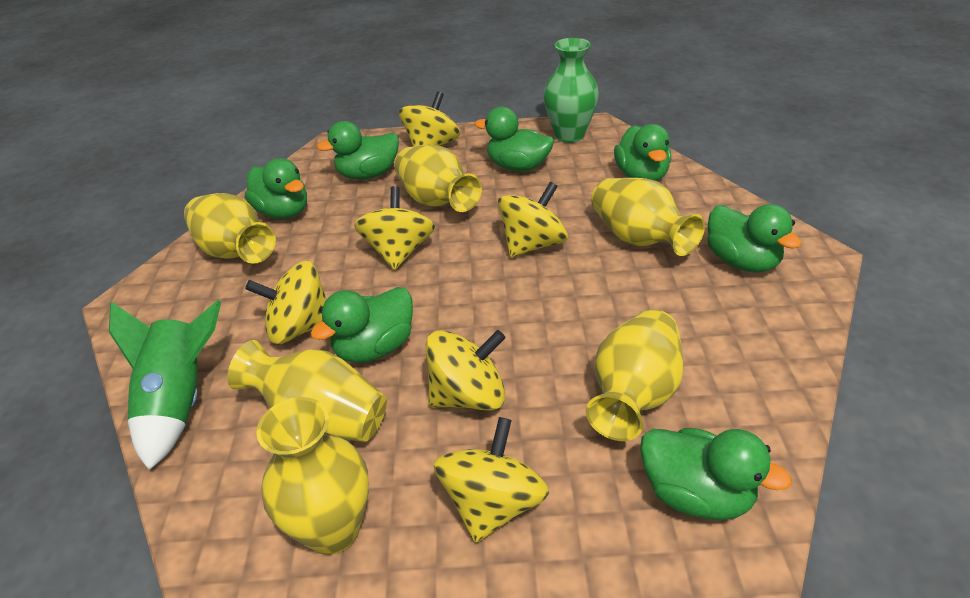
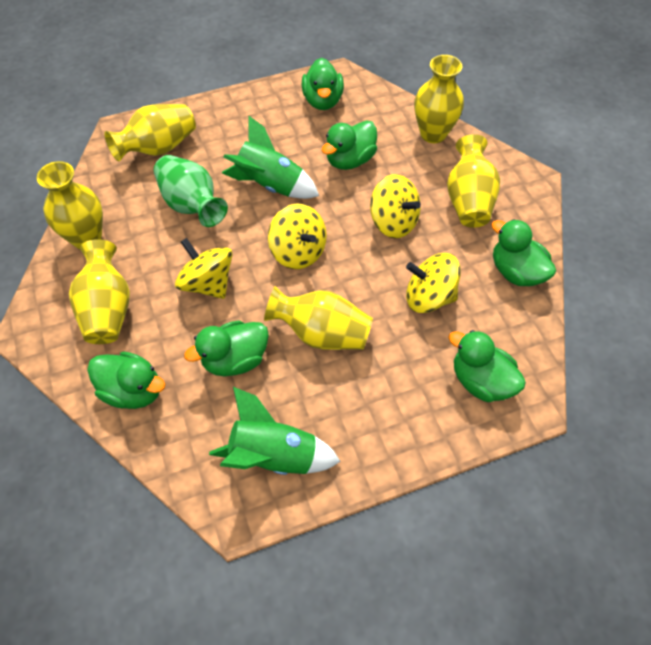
green duck: [245,158,307,219] [310,287,413,363] [317,121,399,180] [475,107,554,172] [614,124,671,181] [640,428,792,520] [707,204,802,272] = 7 -> [87,352,165,409] [184,320,269,377] [302,58,344,110] [322,120,377,170] [448,330,526,402] [491,219,556,286] = 6
green rocket: [109,300,221,470] = 1 -> [209,387,341,475] [222,116,319,199] = 2
yellow spinning top: [245,261,327,344] [354,186,435,270] [399,91,460,146] [425,330,506,411] [434,417,549,543] [498,182,568,257] = 6 -> [175,238,232,299] [268,203,327,269] [370,174,421,238] [406,253,461,313] = 4

